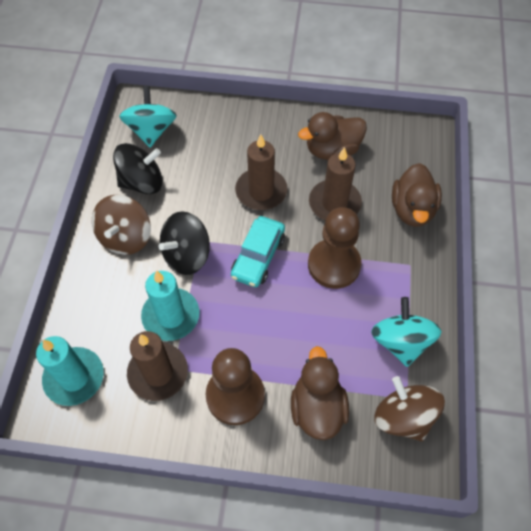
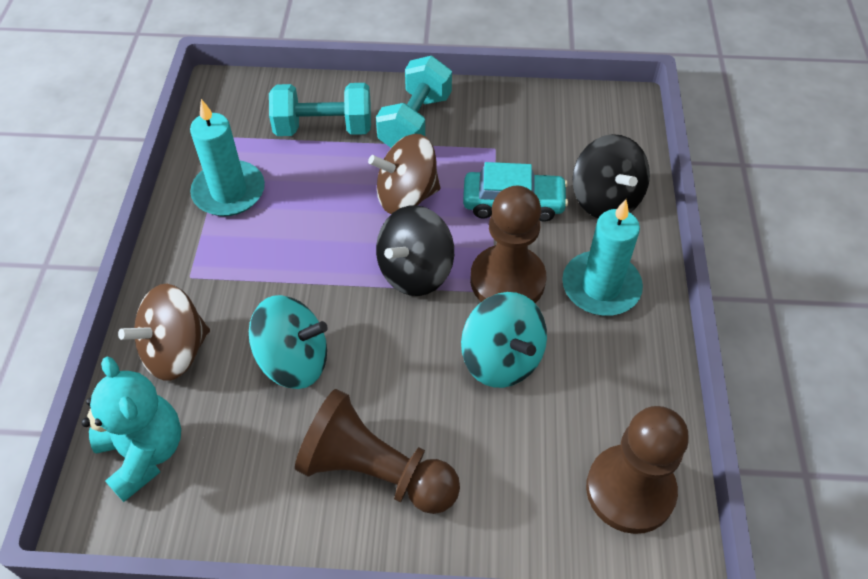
brown candle: [127,331,188,401] [235,134,288,210] [309,147,362,220] = 3 -> none = 0
brown duck: [291,346,349,440] [298,112,367,160] [392,163,442,227] = 3 -> none = 0
brown pawn: [206,348,265,425] [308,207,362,289] = 2 -> [295,389,460,514] [470,186,546,303] [586,406,689,534] = 3
turquoise dumbbell: none = 0 -> [269,83,371,136] [376,56,452,148] = 2
turquoise teddy bear: none = 0 -> [81,356,181,502] = 1

